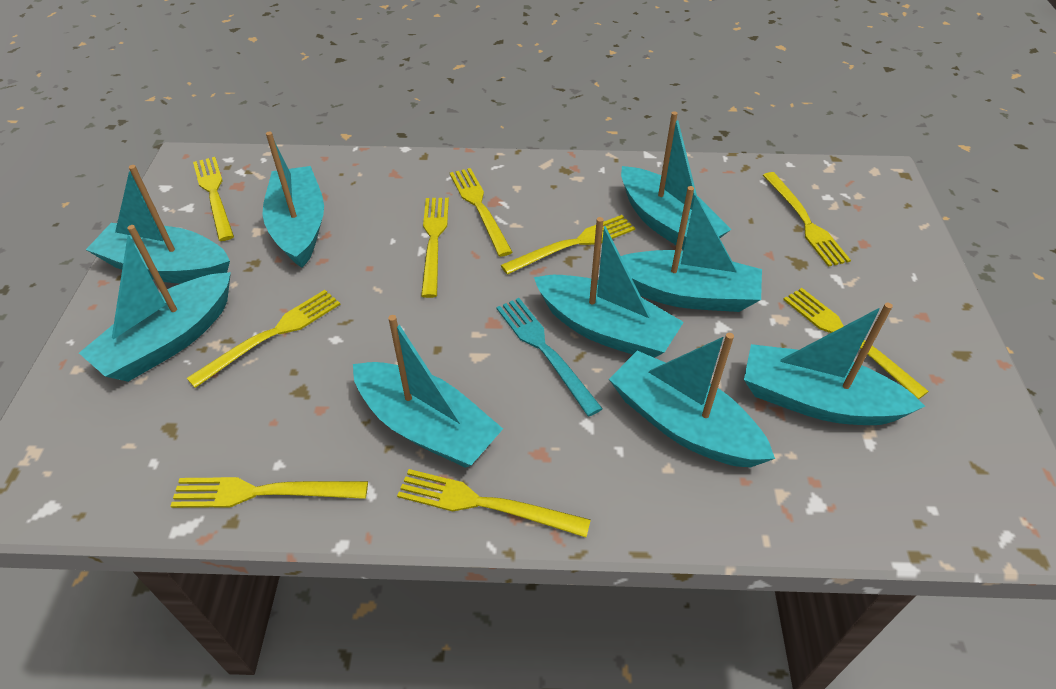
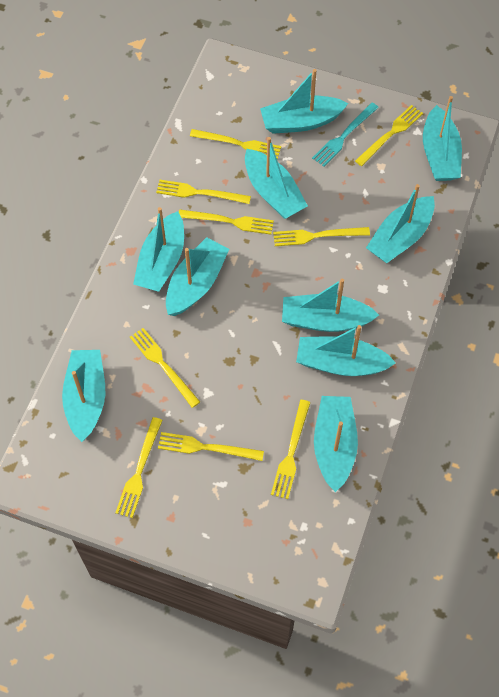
turquoise boat: [79,225,231,382] [86,165,230,283] [262,132,324,268] [353,315,503,468] [534,217,684,358] [609,333,775,467] [621,111,731,250] [621,186,762,312] [744,303,925,425] = 9 -> [62,350,105,442] [133,207,184,292] [166,237,229,316] [245,137,308,219] [260,69,349,134] [282,279,379,332] [296,325,396,376] [314,396,358,492] [366,184,435,263] [423,96,462,181] = 10

